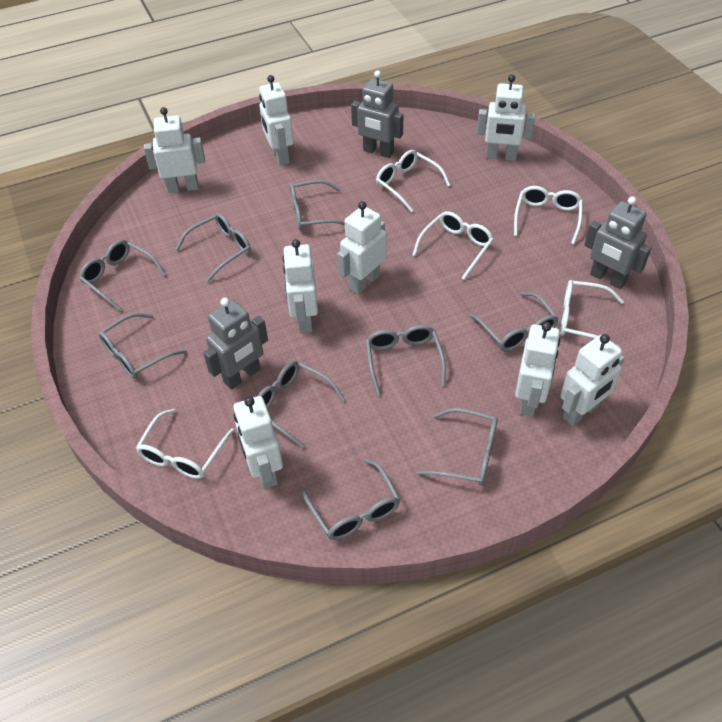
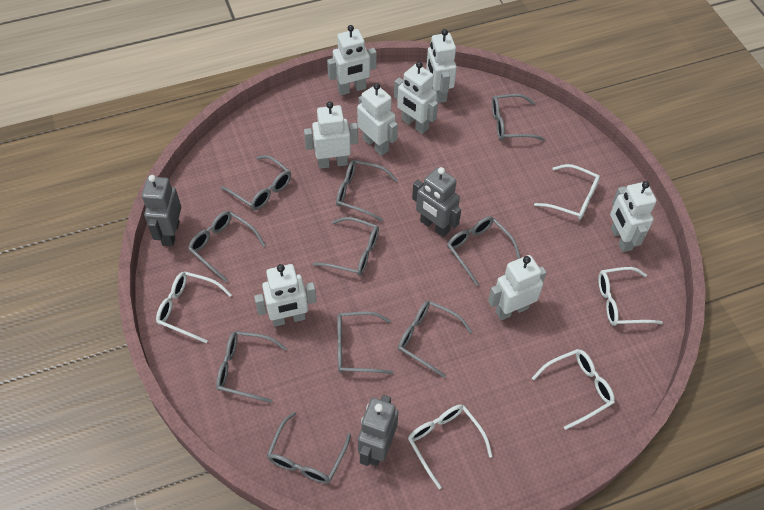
grey glasses: [79,240,166,311] [98,313,187,379] [176,213,251,282] [257,361,345,448] [290,180,345,230] [301,458,400,540] [366,325,446,395] [416,408,498,485] [469,292,559,351] = 9 -> [188,211,266,282] [216,331,287,403] [221,155,291,210] [267,412,351,484] [313,217,379,276] [336,160,398,221] [337,311,393,374] [398,301,472,378] [447,216,521,286] [492,94,545,141] = 10

